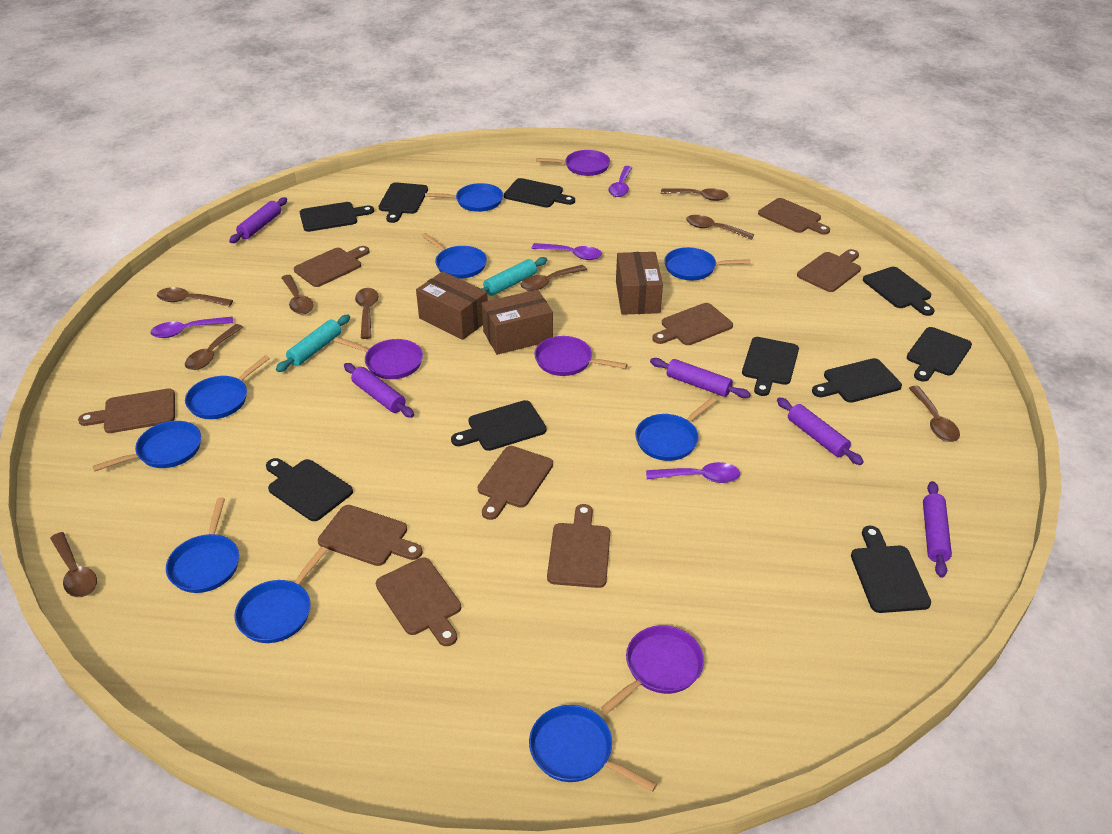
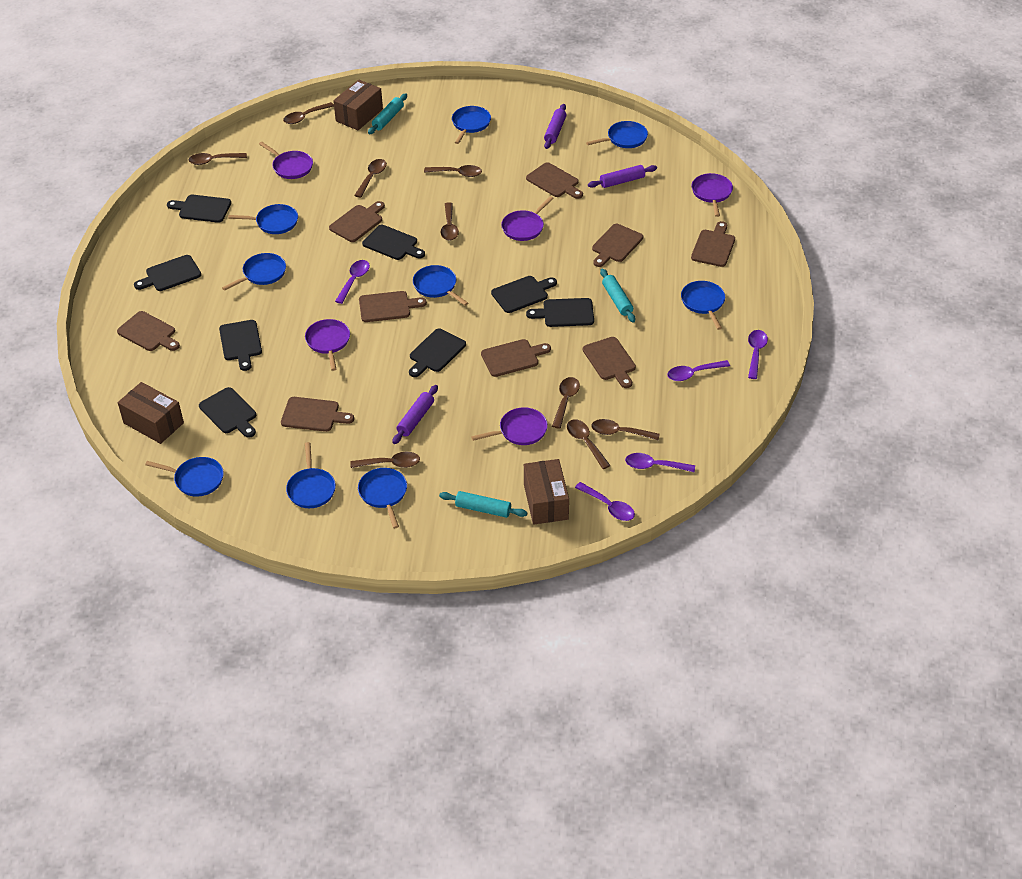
black cutting board: [266,458,353,521] [300,202,374,232] [379,182,428,223] [451,400,547,451] [504,178,575,207] [742,337,799,396] [812,358,902,403] [851,526,931,613] [863,267,935,316] [907,327,972,382] = 10 -> [134,255,201,291] [167,195,231,223] [199,387,256,438] [219,320,262,371] [362,225,425,260] [409,328,466,377] [491,276,557,313] [526,298,594,327] = 8
purple pan: [334,337,423,379] [534,336,627,376] [536,150,610,176] [601,625,704,714] = 4 -> [259,142,313,179] [305,319,350,371] [471,407,548,445] [501,196,554,241] [692,173,733,217] = 5
purple rolling pin: [229,197,287,243] [344,363,414,418] [650,358,751,398] [777,397,864,465] [923,481,952,578] = 5 -> [392,385,438,444] [544,104,566,149] [588,165,657,188] = 3
purple spoon: [150,317,234,338] [532,243,602,260] [608,166,632,197] [646,462,740,483] = 4 -> [335,260,370,304] [575,482,635,521] [625,453,695,472] [667,360,730,381] [748,330,768,379] = 5
turquoise rolling pin: [276,315,350,372] [481,257,547,296] = 2 -> [368,93,407,135] [439,491,527,518] [600,269,635,323] = 3

